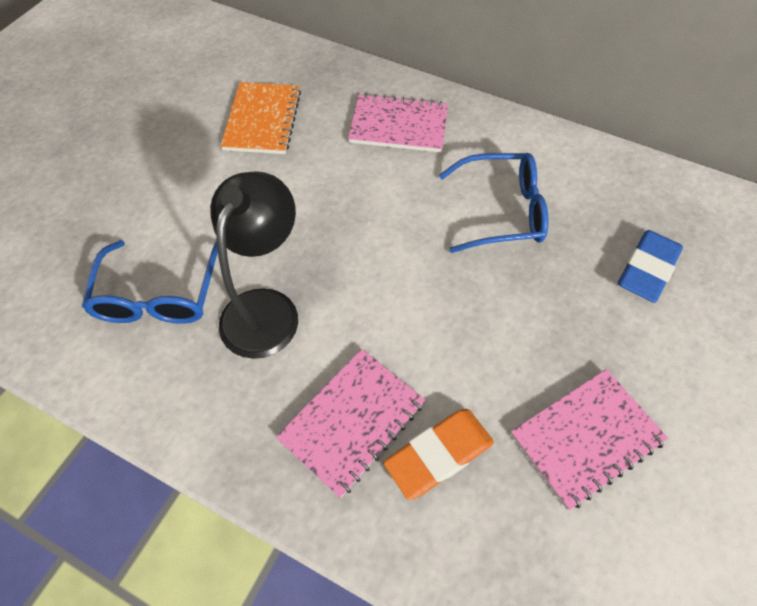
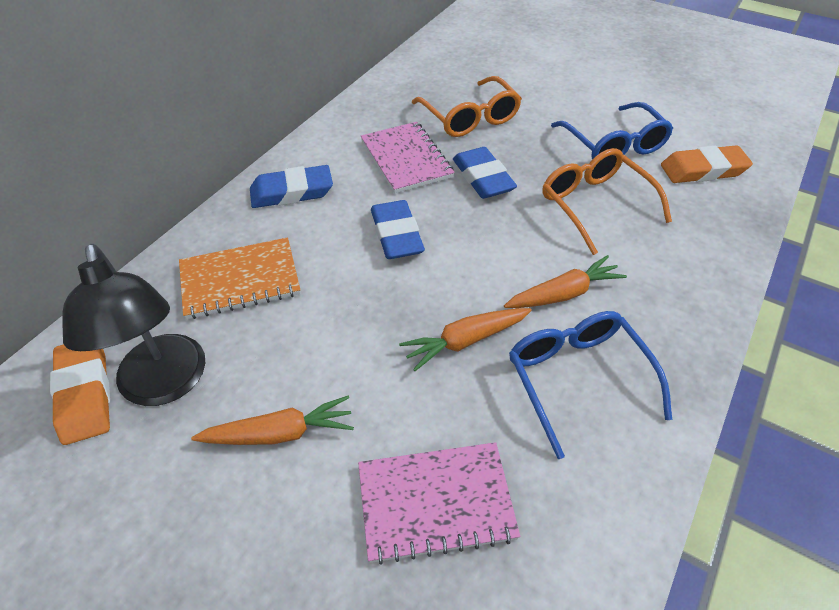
blue eraser: [618,230,683,303] = 1 -> [250,165,333,208] [371,200,425,259] [453,147,517,199] = 3
orange carrot: none = 0 -> [191,396,354,445] [399,308,532,371] [504,255,627,308] = 3
orange eraser: [383,409,494,500] = 1 -> [50,344,110,445] [661,145,753,183] = 2
orange glasses: none = 0 -> [412,76,522,137] [542,148,672,255] = 2
pink notebook: [276,349,425,498] [348,94,448,152] [511,369,668,510] = 3 -> [358,442,520,565] [361,122,455,193] = 2

